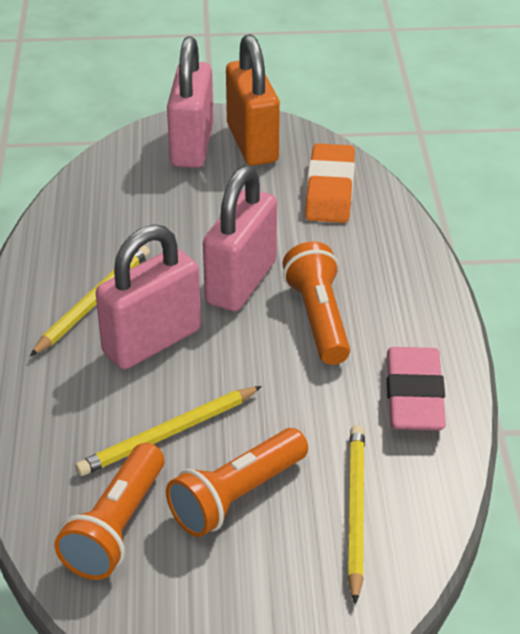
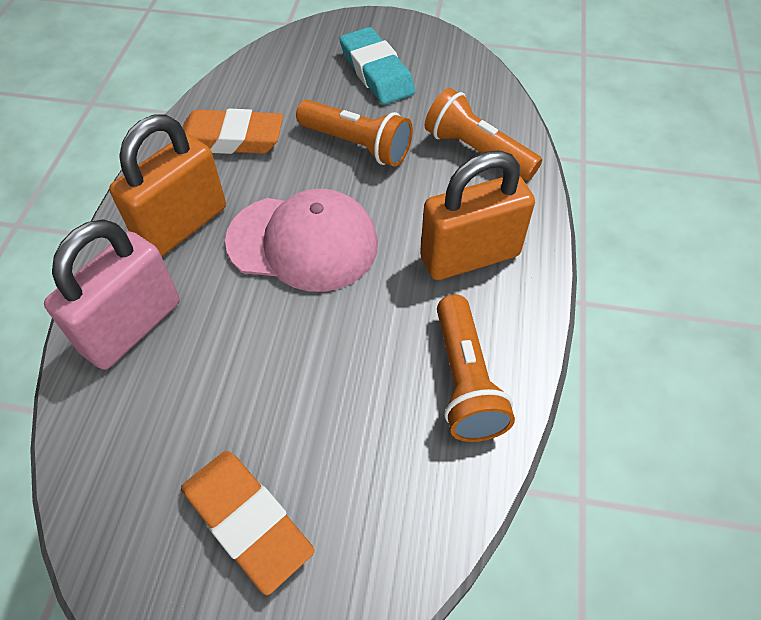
orange eraser: [305,143,355,223] = 1 -> [181,451,315,595] [182,108,283,154] = 2
orange padlock: [226,34,280,166] = 1 -> [109,114,226,256] [420,151,535,280] = 2
pink cap: none = 0 -> [225,189,378,292] = 1
pink eraser: [387,347,446,430] = 1 -> none = 0
pink padlock: [96,224,201,369] [167,36,213,168] [203,166,277,311] = 3 -> [44,219,180,370] = 1
turquoise eraser: none = 0 -> [339,27,415,105] = 1
yellow pencil: [30,245,150,356] [75,386,262,476] [348,425,365,604] = 3 -> none = 0

